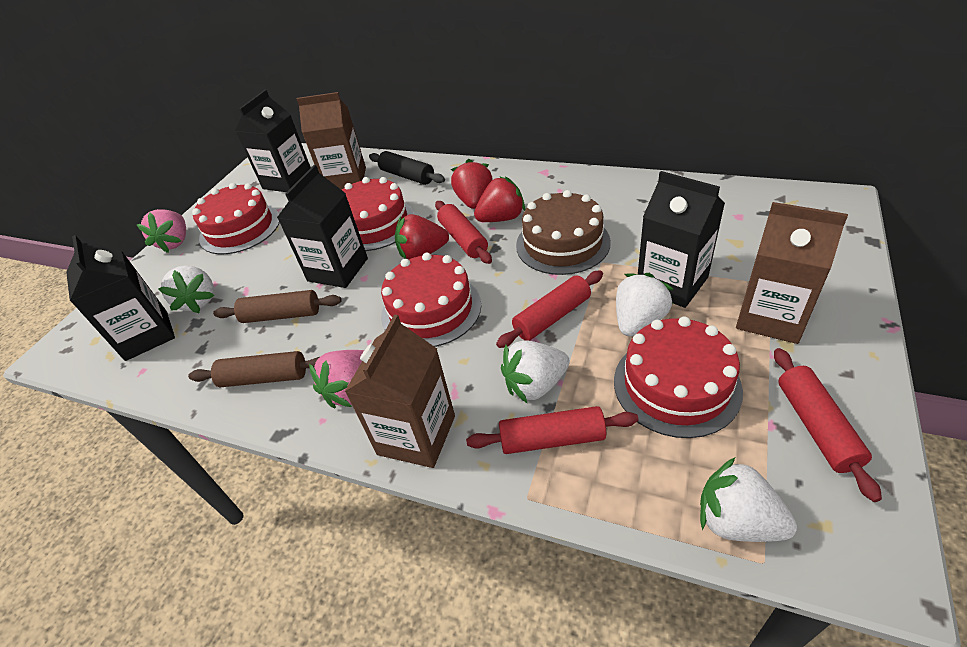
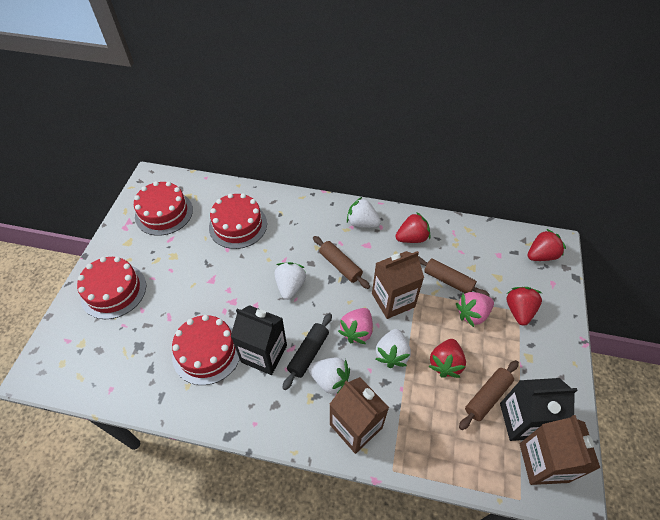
black carton: [66,235,175,361] [235,90,311,192] [277,165,368,288] [638,171,725,308] = 4 -> [231,305,287,375] [500,378,577,441] = 2
brown cake: [516,190,611,275] = 1 -> none = 0
brown rolling pin: [188,351,319,387] [213,290,342,323] = 2 -> [313,236,370,289] [418,256,490,296] [459,360,519,430] = 3
red rolling pin: [435,201,492,264] [466,406,638,454] [496,271,603,348] [774,348,882,502] = 4 -> none = 0
red strawberry: [395,214,449,260] [451,159,493,209] [474,176,525,222] = 3 -> [395,212,430,243] [429,339,466,378] [506,287,542,326] [528,229,566,261] = 4

